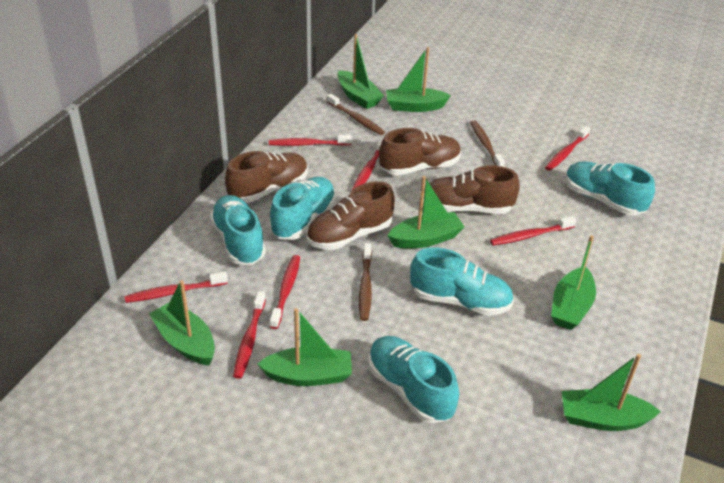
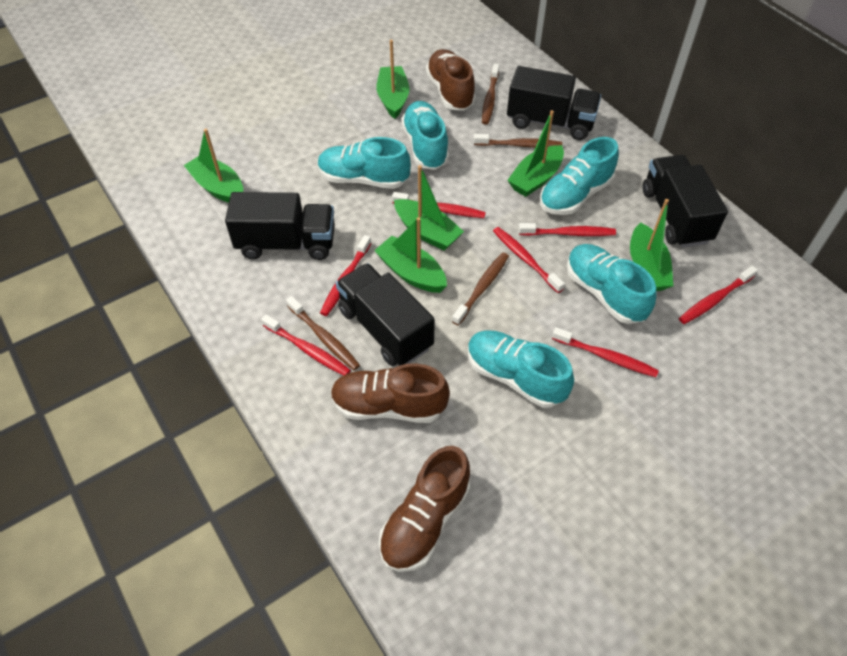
black truck: none = 0 -> [225,192,335,260] [336,263,435,366] [507,66,601,140] [643,155,728,248] = 4
brown shoe: [225,151,308,203] [307,181,395,250] [379,128,461,176] [424,165,520,214] = 4 -> [331,364,450,423] [379,446,471,572] [426,49,476,111] = 3
brown toothbrush: [327,94,385,135] [359,243,372,321] [470,120,505,167] = 3 -> [286,296,360,370] [452,253,509,326] [474,134,562,148] [482,64,499,125] = 4
green boat: [149,280,215,366] [258,308,352,386] [337,34,384,109] [386,47,451,112] [387,176,465,248] [551,235,596,330] [562,354,661,431] = 7 -> [184,129,243,203] [374,217,447,293] [377,40,409,119] [394,165,464,251] [507,110,564,197] [630,199,673,291] = 6

